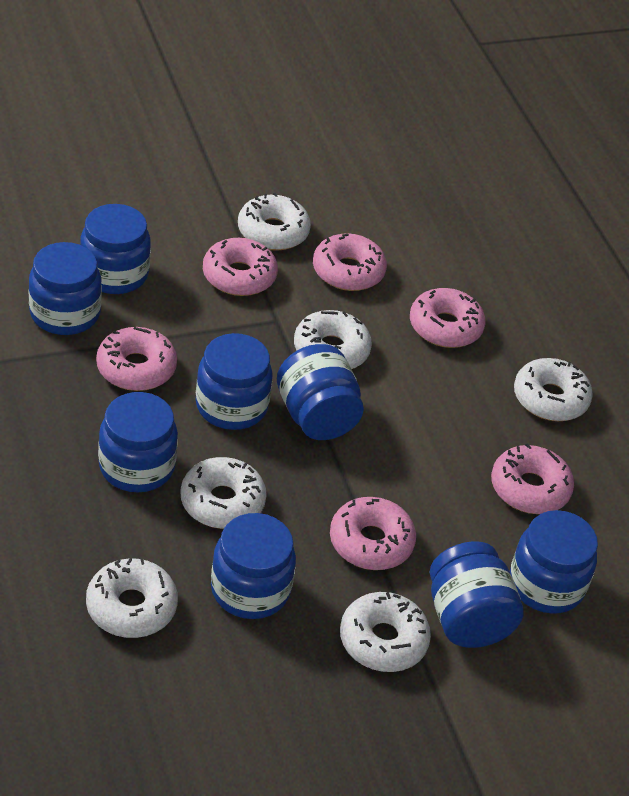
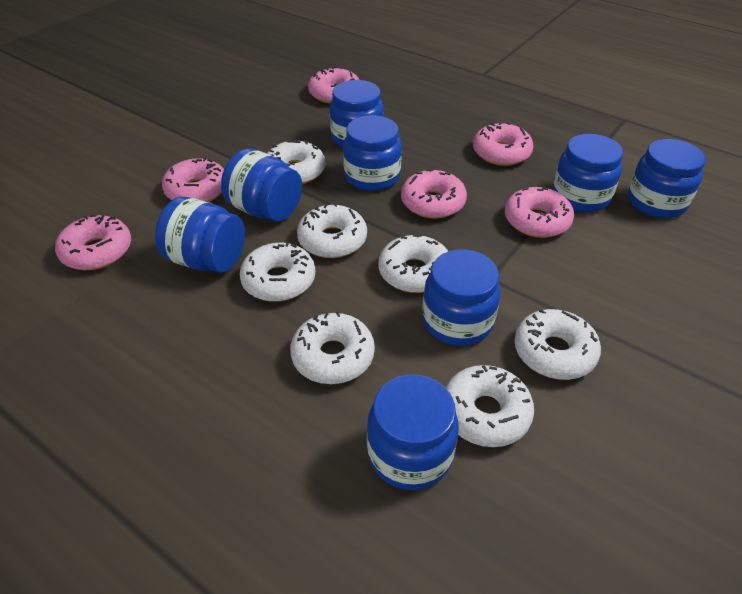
white donut: [86,558,178,638] [181,457,267,529] [238,193,311,251] [294,310,372,369] [340,592,431,672] [514,358,593,421] = 6 -> [240,242,315,302] [267,141,325,184] [290,311,375,384] [297,203,367,258] [378,234,448,293] [445,365,534,447] [514,309,601,380] = 7

